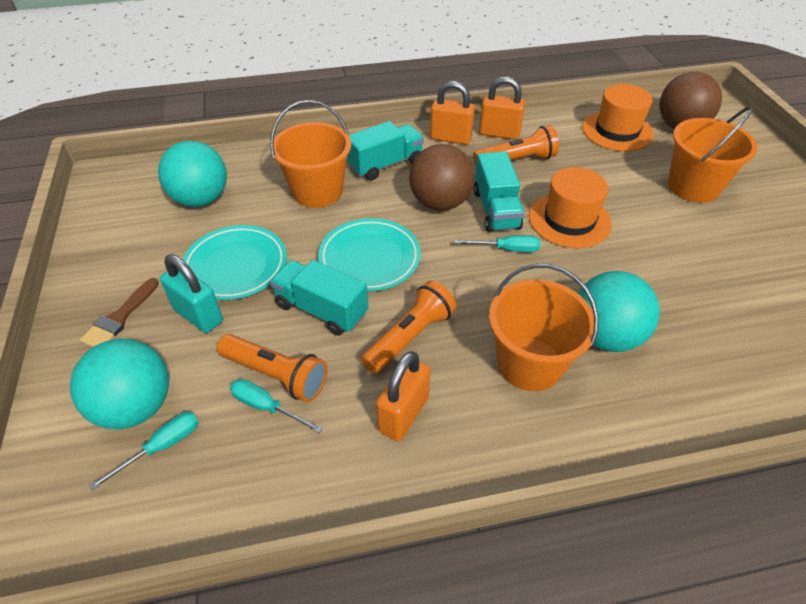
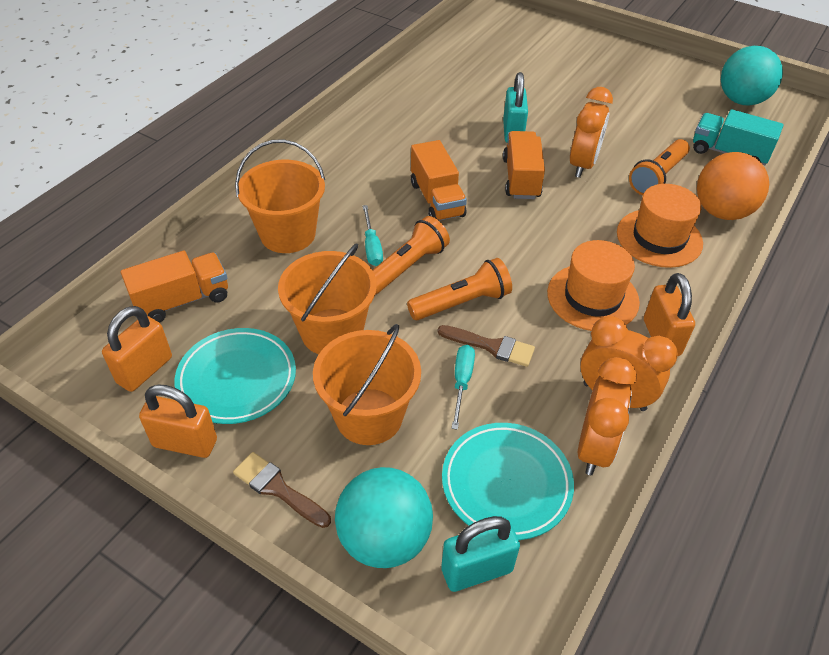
brown ball: [409,144,475,211] [659,72,722,129] = 2 -> none = 0
brown brush: [80,278,159,347] = 1 -> [233,452,331,528] [438,325,535,367] = 2
orange ball: none = 0 -> [697,152,769,220] = 1
orange clock: none = 0 -> [570,87,613,178] [578,357,637,475] [580,316,678,411] = 3
orange truck: none = 0 -> [121,251,228,323] [411,140,467,221] [503,131,545,199] = 3
turquoise ball: [70,339,169,429] [158,141,227,207] [578,271,660,352] = 3 -> [335,467,433,568] [721,46,783,106] = 2
turquoise padlock: [160,254,223,333] = 1 -> [441,516,520,592] [503,72,528,143] = 2
turquoise screwdriver: [89,412,199,491] [230,379,323,433] [454,235,540,252] = 3 -> [363,205,383,266] [452,345,475,430] = 2
turquoise truck: [270,260,369,336] [347,121,424,180] [473,151,524,232] = 3 -> [693,109,783,165] = 1

